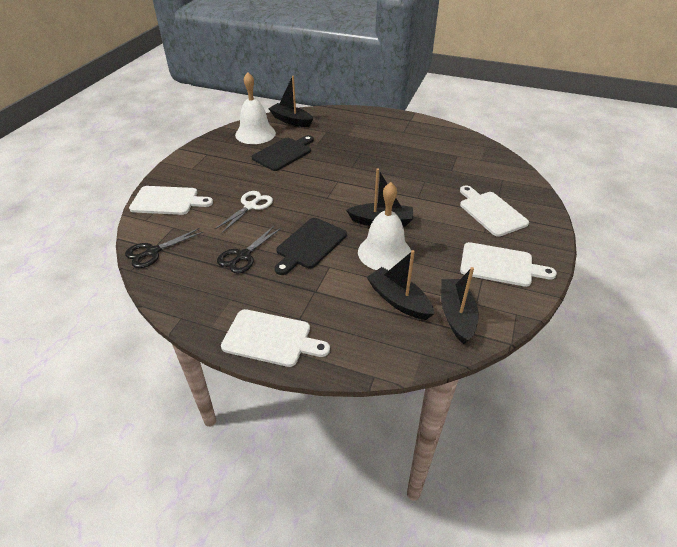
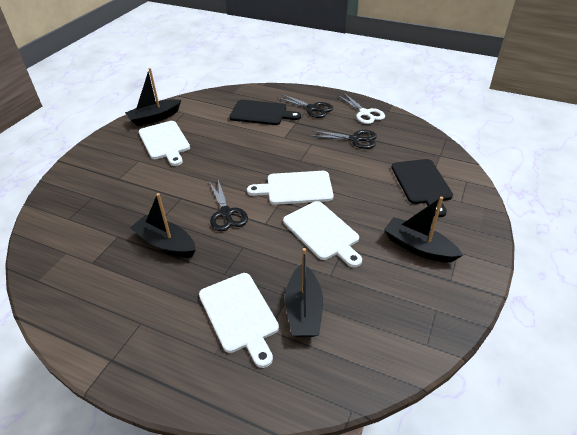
black scissors: [125,228,203,268] [217,226,281,274] = 2 -> [210,180,248,231] [278,94,333,118] [313,130,377,149] = 3
white bell: [235,72,276,144] [358,182,411,270] = 2 -> none = 0

